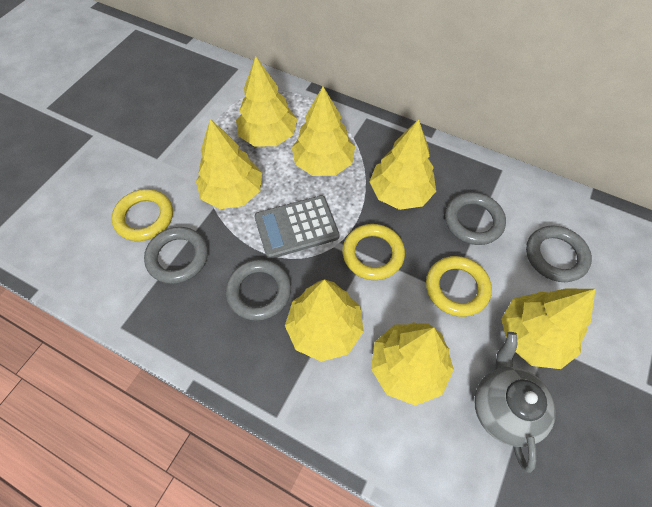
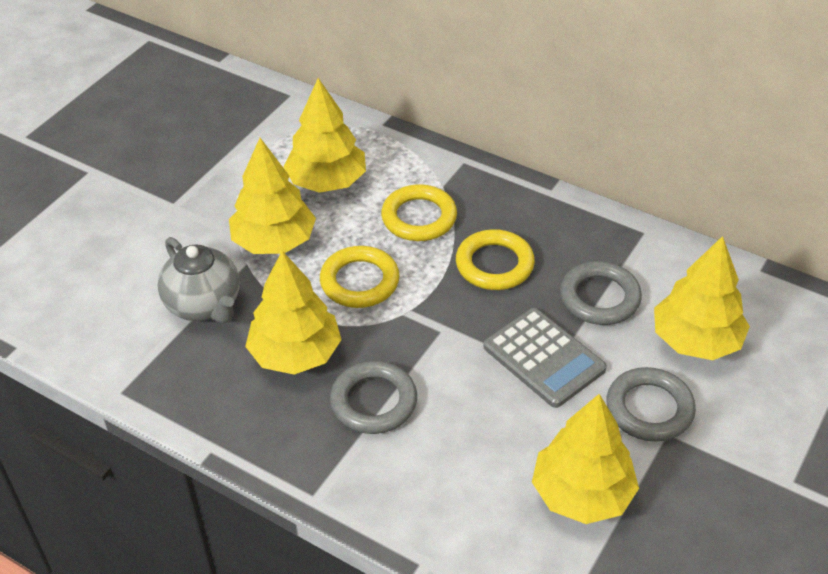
grey ring: [144,227,208,284] [226,259,291,321] [445,192,506,245] [526,225,592,282] = 4 -> [330,361,417,434] [560,261,642,325] [606,367,696,442] = 3
yellow tree: [196,119,262,209] [236,56,297,147] [285,279,364,362] [292,86,355,176] [369,119,436,210] [371,322,454,406] [501,289,595,369] = 7 -> [229,138,316,254] [245,251,342,375] [283,78,366,193] [532,394,639,524] [654,236,750,360] = 5

